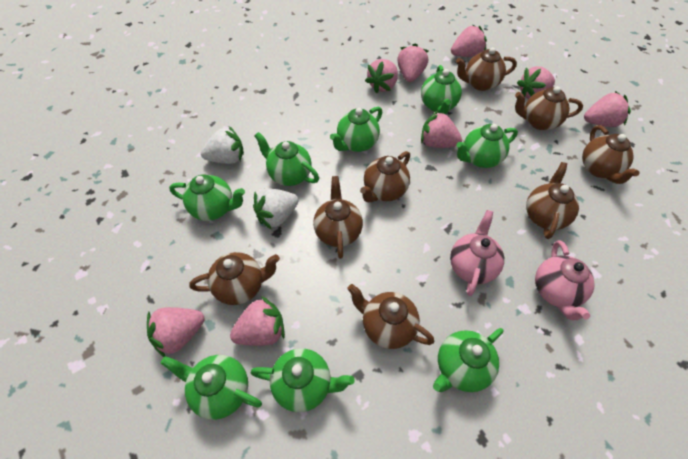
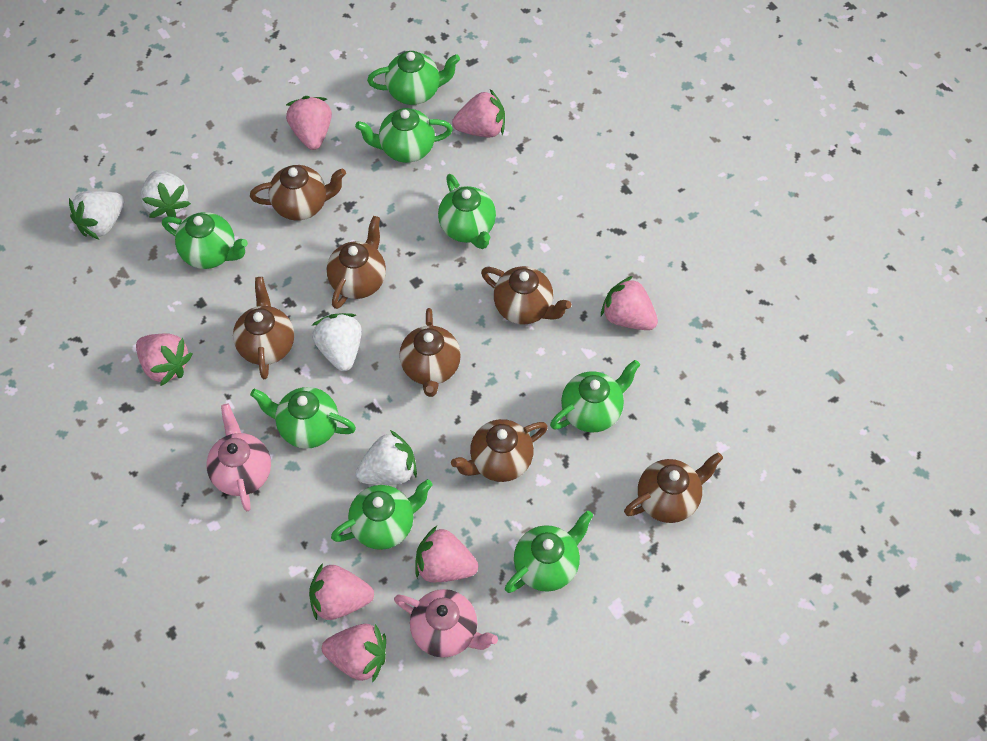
brown teapot: [189,252,280,305] [313,176,363,259] [348,284,434,349] [360,151,410,202] [456,47,517,91] [515,86,583,130] [526,162,579,239] [582,125,639,184] = 8 -> [233,277,294,379] [250,165,346,221] [327,216,386,309] [399,308,461,397] [451,419,548,482] [481,266,571,324] [624,452,723,523] = 7
pink strawberry: [147,307,205,357] [230,296,285,346] [365,59,398,93] [397,43,428,82] [421,110,462,148] [451,25,487,57] [517,66,555,99] [584,91,631,127] = 8 -> [136,333,193,386] [286,96,332,150] [309,563,374,620] [322,624,386,683] [415,526,478,582] [452,89,505,137] [601,276,658,330] = 7
white strawberry: [201,126,244,164] [253,188,299,230] = 2 -> [69,191,124,240] [141,170,191,218] [312,313,362,371] [356,430,417,485] = 4

